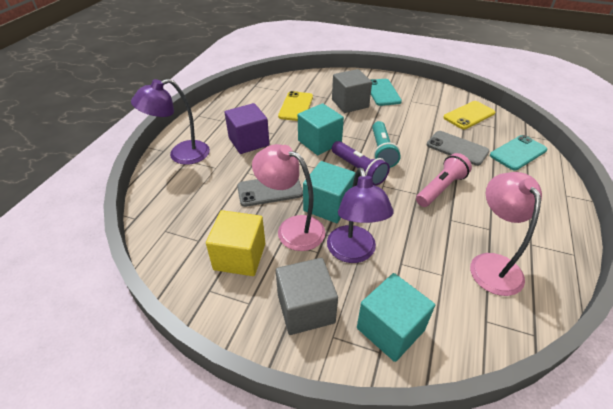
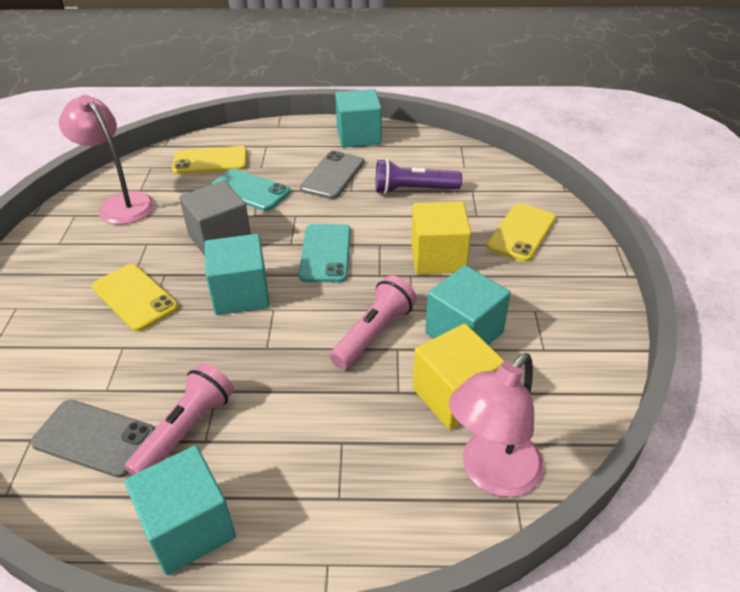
grey cube: [276,258,338,335] [332,69,372,113] = 2 -> [179,181,251,256] = 1
pink flashlight: [416,153,472,207] = 1 -> [125,363,234,475] [330,275,417,370] = 2
purple cube: [225,103,269,154] = 1 -> none = 0
purple lamp: [131,79,210,165] [327,168,393,263] = 2 -> none = 0
turquoise cube: [298,103,344,155] [303,161,356,223] [357,273,435,362] = 3 -> [125,445,236,575] [205,234,270,315] [335,89,382,148] [425,265,511,345] = 4
turquoise flashlight: [372,121,401,168] = 1 -> none = 0
yellow cube: [206,210,265,276] = 1 -> [411,202,471,274] [413,324,505,430] = 2
yellow phone: [278,91,313,121] [443,101,495,129] = 2 -> [92,264,178,332] [172,146,247,174] [487,203,556,262] = 3

